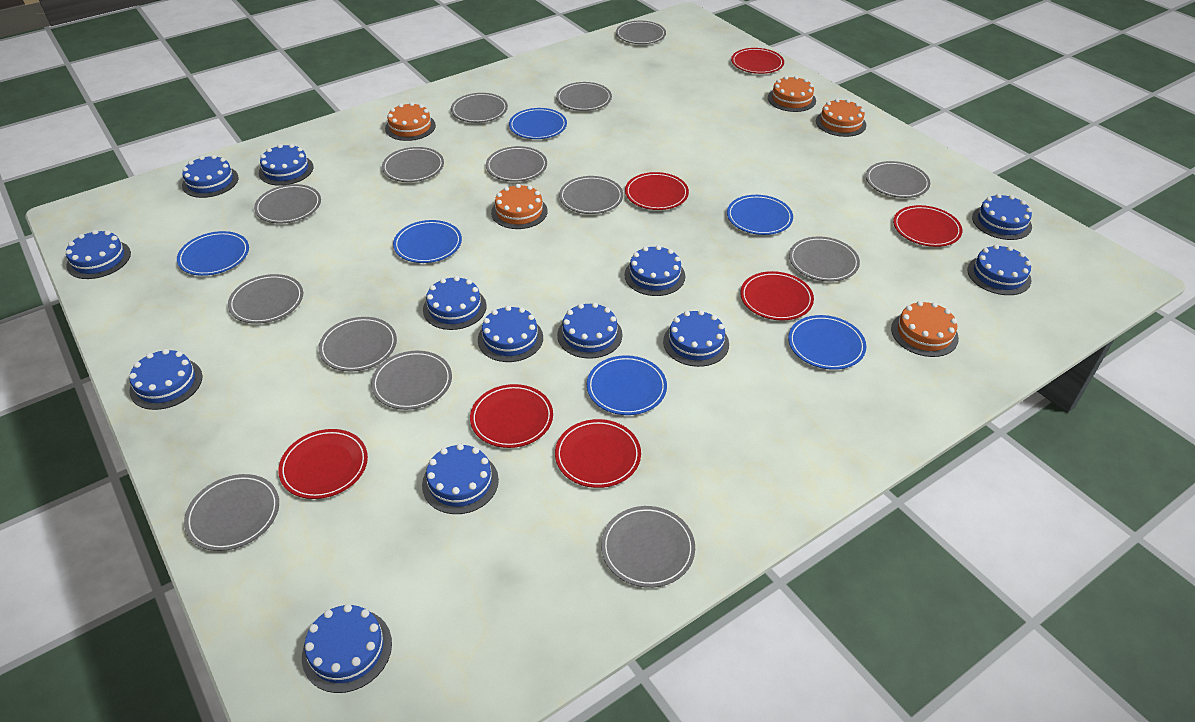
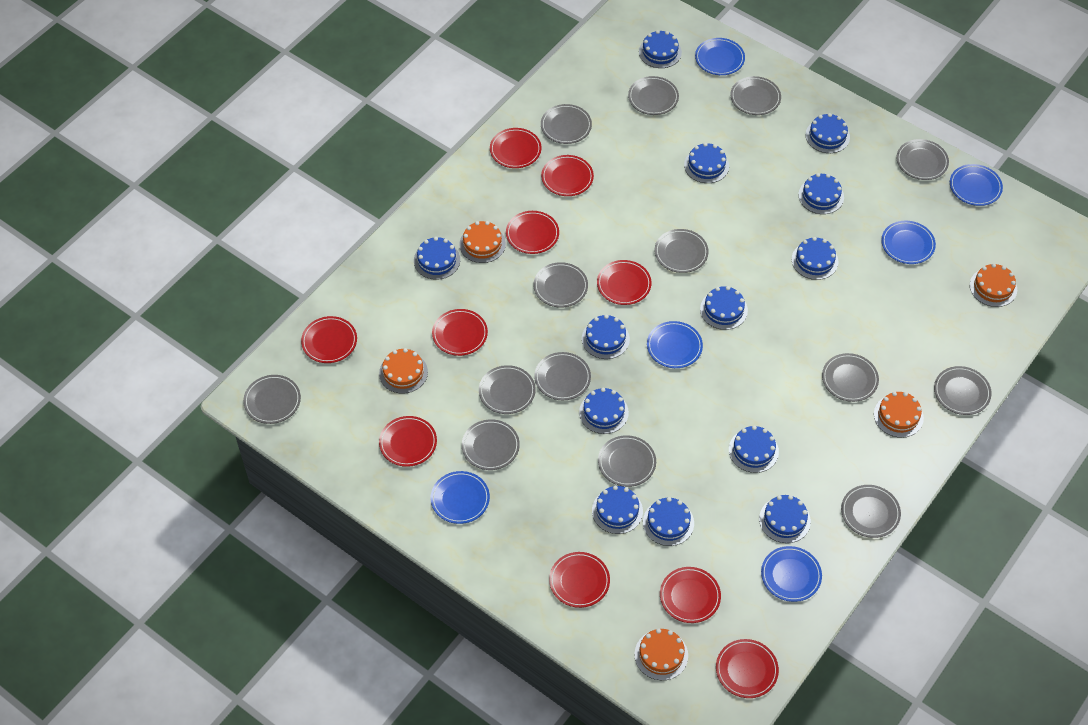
red plate: [278,429,368,499] [470,384,553,448] [555,419,641,488] [625,172,689,210] [731,48,784,74] [740,271,814,321] [893,205,962,247] = 7 -> [301,316,357,363] [379,416,437,467] [432,309,488,356] [490,128,541,168] [506,211,559,254] [541,155,594,196] [549,552,610,608] [597,260,651,305] [660,567,721,623] [716,639,779,698] = 10

